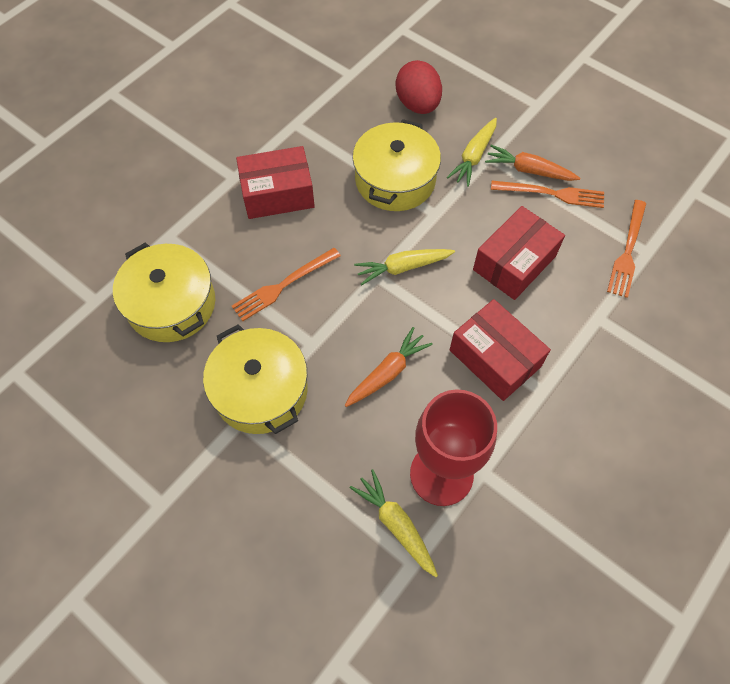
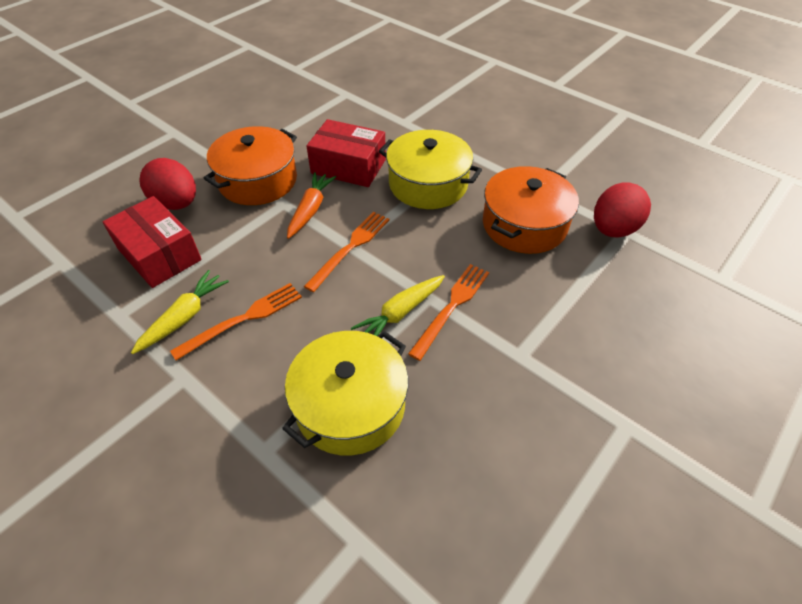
orange carrot: [345,327,433,407] [485,145,580,181] = 2 -> [287,172,336,239] = 1
orange pot: none = 0 -> [203,126,297,205] [483,166,579,254] = 2
red box: [236,146,315,219] [450,299,551,401] [473,206,565,300] = 3 -> [102,196,202,288] [307,119,386,187] = 2
red egg: [396,60,442,114] = 1 -> [139,158,196,210] [594,182,651,238] = 2
red goblet: [410,389,497,506] = 1 -> none = 0
yellow carrot: [350,469,438,577] [354,249,455,285] [447,118,497,187] = 3 -> [131,270,229,354] [351,275,445,336] = 2
yellow pot: [113,242,215,342] [203,324,308,434] [353,119,441,211] = 3 -> [282,331,408,455] [379,130,482,209] = 2

